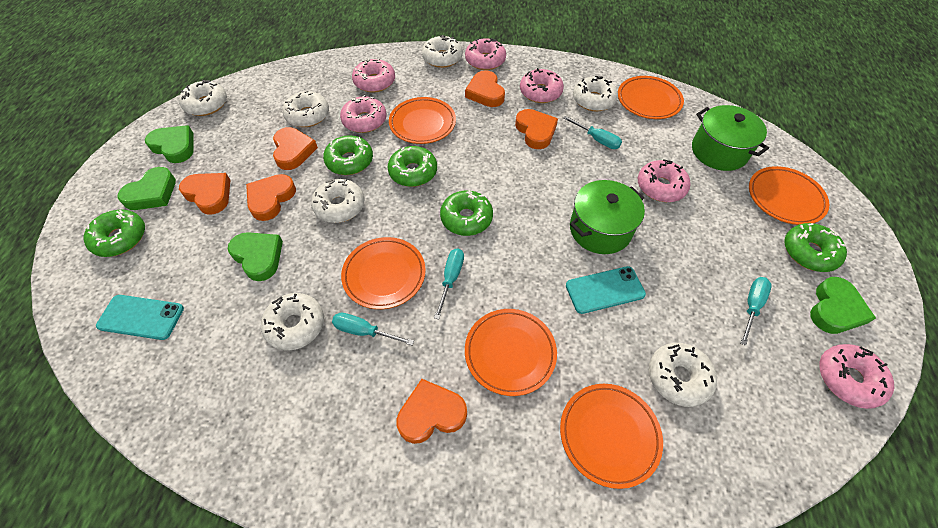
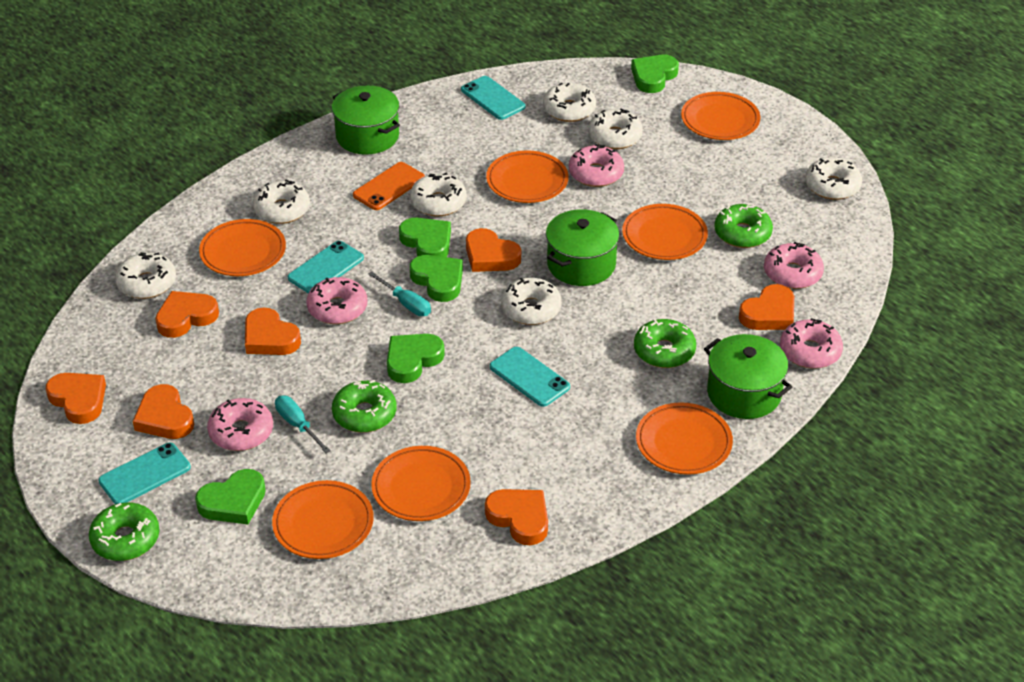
green donut: [83,209,145,257] [323,135,373,175] [388,146,437,187] [440,190,493,236] [784,223,847,272] = 5 -> [89,503,160,561] [332,380,396,433] [634,319,696,368] [714,203,773,248] = 4
green heart: [118,167,176,210] [145,125,194,163] [228,232,283,281] [810,277,876,334] = 4 -> [195,469,266,525] [387,334,445,383] [399,218,451,257] [410,255,463,302] [631,55,679,93] = 5
green pot: [570,180,645,254] [692,105,769,171] = 2 -> [332,86,400,155] [546,209,619,286] [704,334,792,419] = 3
orange heart: [179,173,230,215] [246,174,296,221] [273,127,318,170] [396,379,467,444] [465,70,505,107] [515,109,558,149] = 6 -> [46,373,106,424] [133,384,194,439] [155,291,219,338] [245,307,301,355] [466,228,521,272] [485,489,548,545] [739,284,794,330] = 7
orange phone: none = 0 -> [353,162,425,210] = 1
orange plate: [341,237,426,309] [389,97,456,144] [465,309,557,396] [560,384,663,489] [618,76,684,119] [749,166,829,225] = 6 -> [199,219,286,276] [272,480,374,559] [371,446,471,521] [486,150,569,203] [622,204,708,260] [636,402,733,475] [681,92,760,140] = 7
pink donut: [340,95,387,133] [352,58,395,92] [465,38,506,70] [520,68,564,103] [638,159,690,202] [819,344,894,409] = 6 -> [207,398,273,451] [306,277,367,324] [569,144,624,187] [764,242,824,289] [780,318,843,369] = 5
turquoise phone: [96,295,184,340] [566,266,646,314] = 2 -> [98,443,191,504] [288,241,364,294] [461,76,526,120] [490,347,570,407] = 4
turquoise screwdriver: [332,313,414,345] [434,248,464,320] [563,116,622,149] [741,277,772,346] = 4 -> [275,396,331,453] [368,271,431,316] = 2

